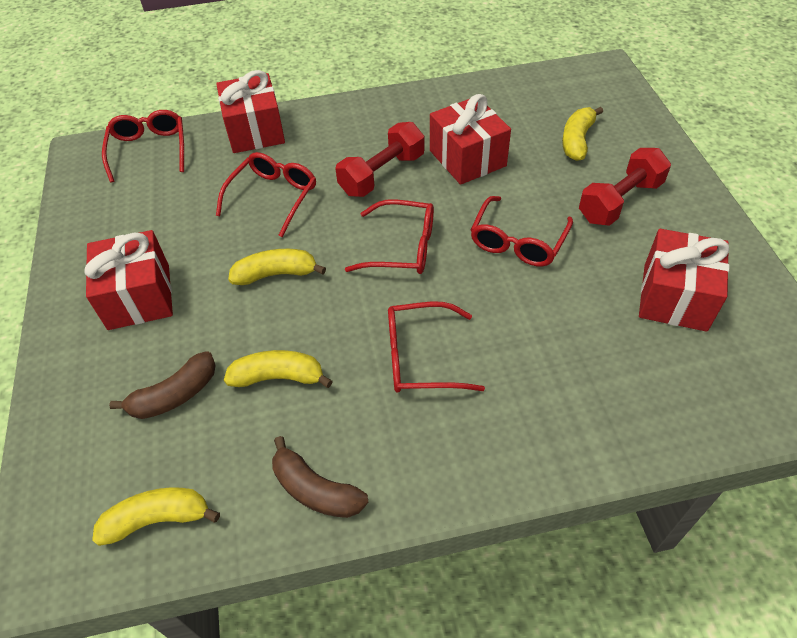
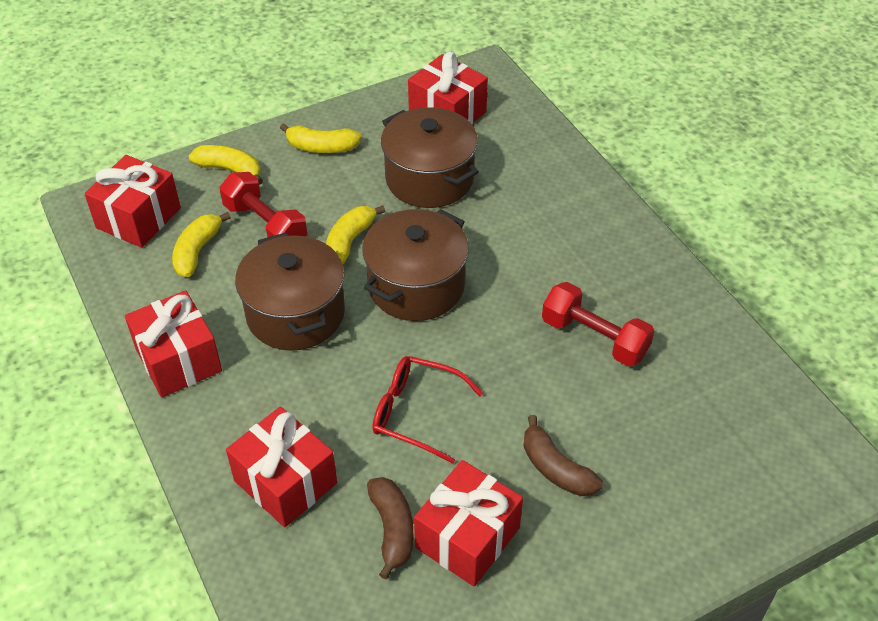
brown pot: none = 0 -> [235,232,345,351] [362,209,469,321] [381,107,479,208] = 3
red gift: [84,230,173,330] [216,70,285,153] [430,94,511,185] [639,229,730,332] = 4 -> [84,155,181,248] [125,290,222,397] [226,407,337,527] [408,52,488,124] [414,460,523,587] = 5
red glasses: [102,110,184,183] [216,152,316,237] [345,199,434,274] [388,302,485,393] [471,196,573,266] = 5 -> [372,356,483,464] = 1

